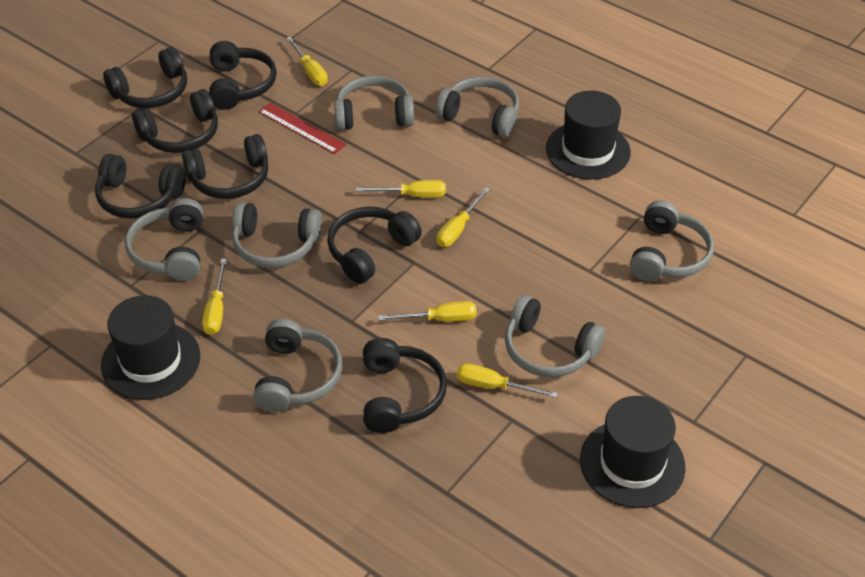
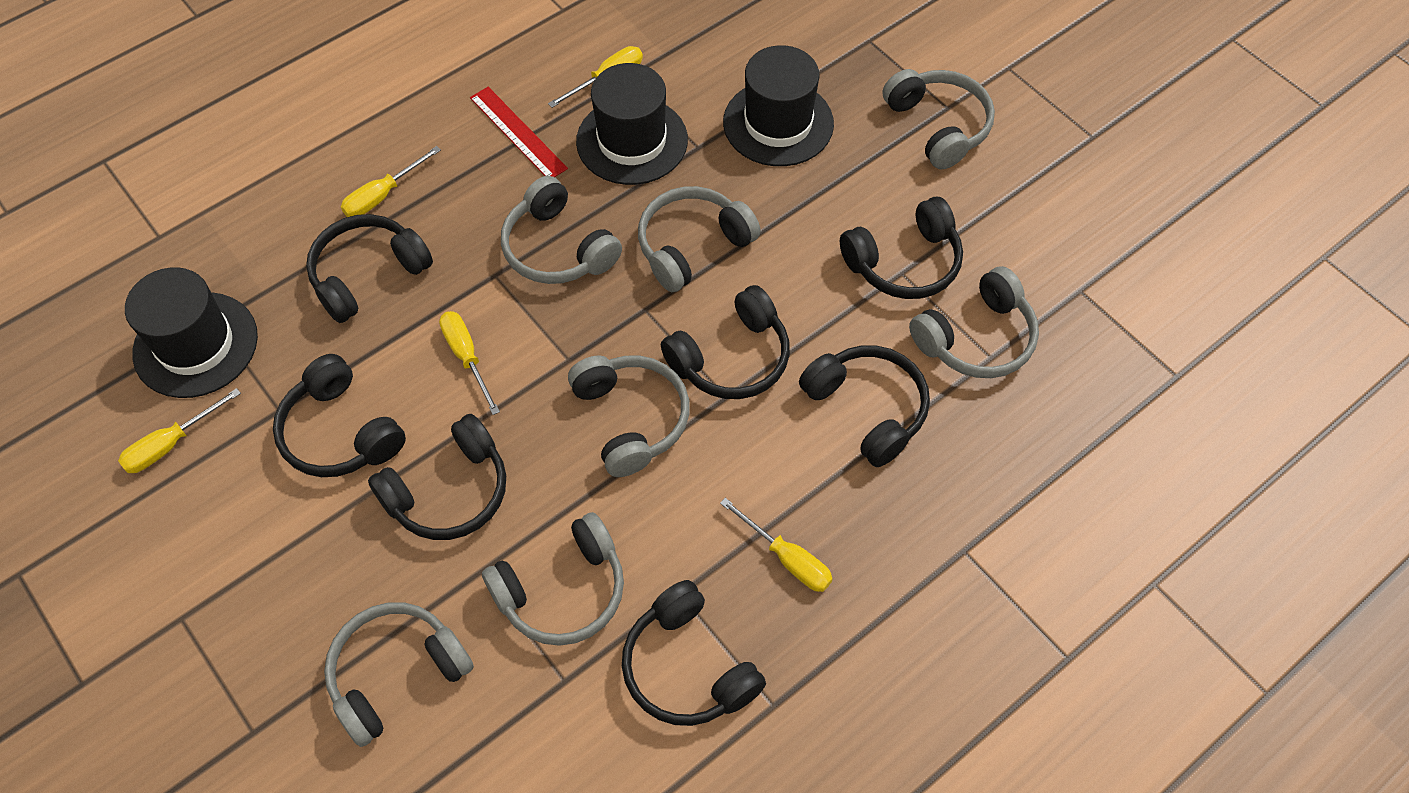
yellow screwdriver: [202,259,227,335] [286,37,328,86] [356,180,446,198] [378,301,477,322] [436,187,490,247] [457,363,558,398] = 6 -> [118,388,241,473] [341,146,441,217] [439,311,500,415] [548,46,643,108] [720,498,833,592] = 5

